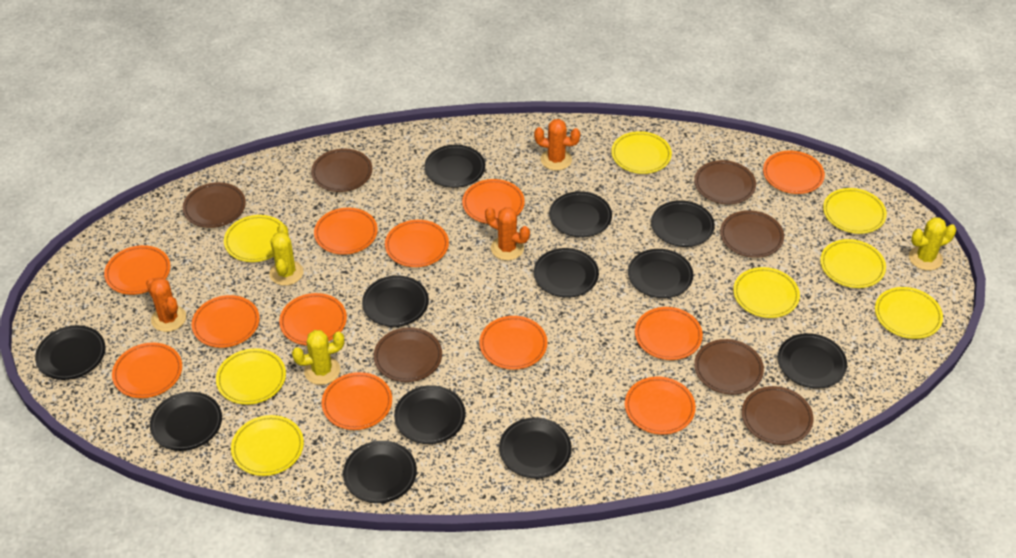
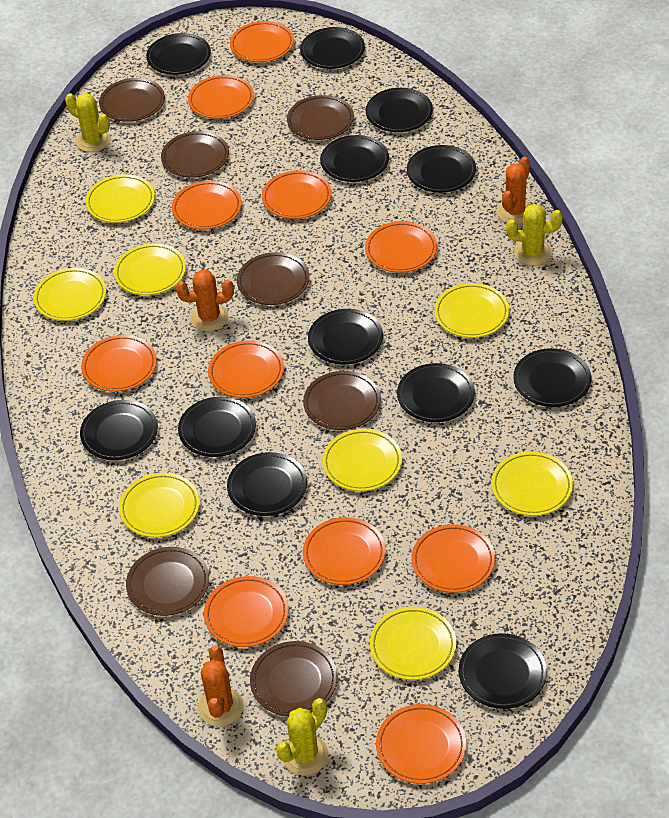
orange plate: [104,245,170,295] [112,342,182,398] [192,295,260,348] [279,293,347,345] [314,208,378,255] [322,372,392,430] [385,220,449,267] [462,179,525,224] [479,316,548,370] [625,377,696,435] [635,307,703,360] [763,150,825,194] = 12 -> [81,335,157,392] [172,181,242,230] [188,75,254,119] [204,576,289,647] [208,340,284,398] [230,21,294,62] [262,170,332,219] [303,517,386,585] [365,221,437,273] [376,704,466,784] [411,524,495,593] = 11

